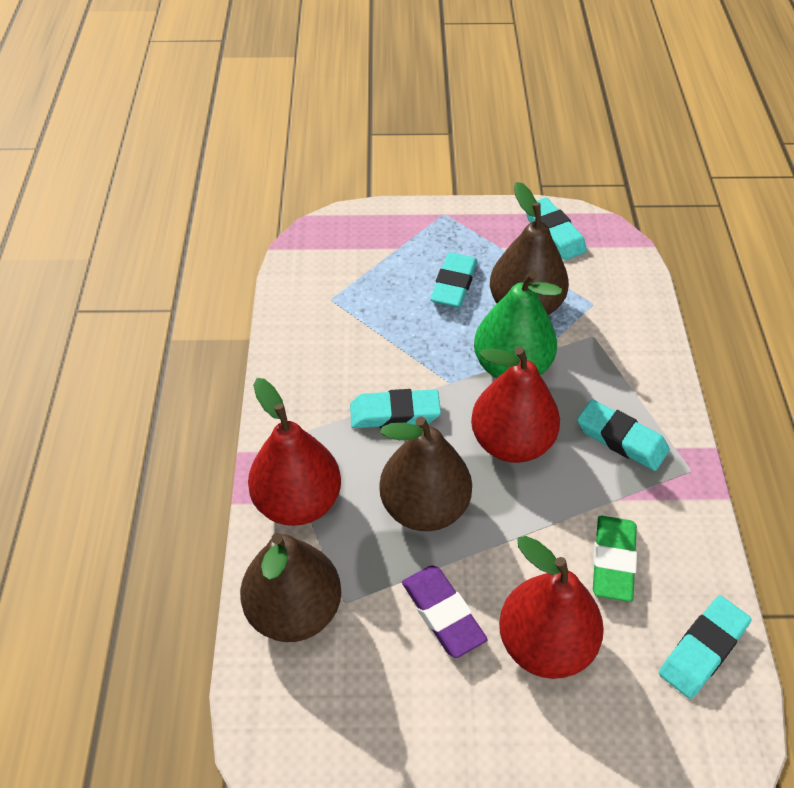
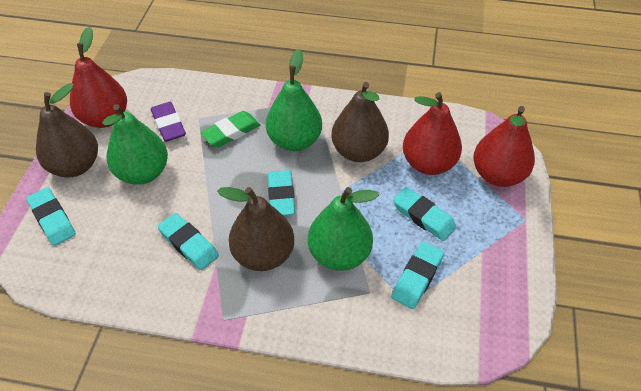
green pear: [474,271,562,379] = 1 -> [102,104,168,185] [266,49,322,151] [308,187,379,271] = 3

